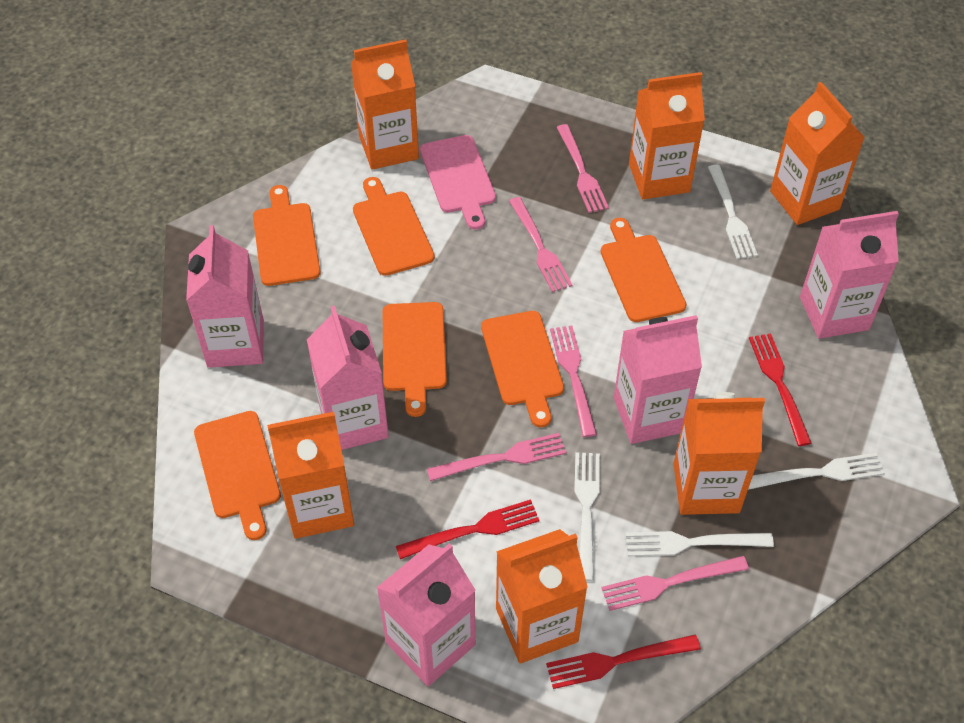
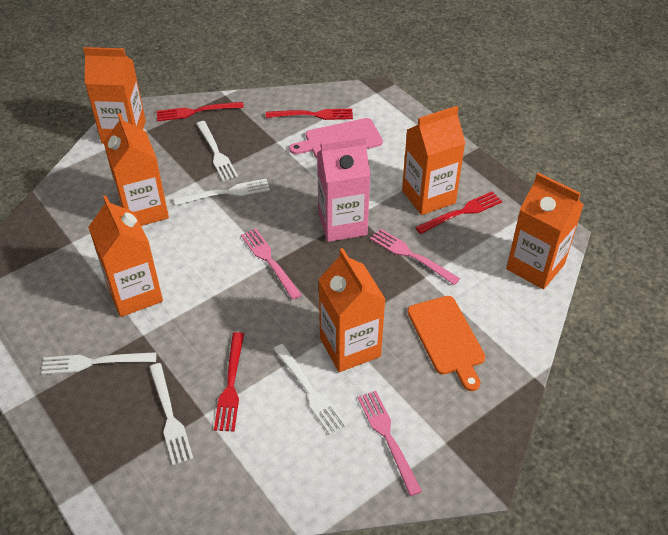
orange cutting board: [194,411,281,540] [253,185,321,286] [353,177,435,276] [383,302,447,417] [481,311,564,427] [601,218,686,322] = 6 -> [407,296,486,391] = 1
pink carton: [186,225,264,368] [307,306,389,450] [377,543,476,686] [614,315,702,444] [800,211,899,339] = 5 -> [317,136,370,242] = 1
pink fork: [427,433,566,481] [509,197,572,292] [550,325,597,437] [556,124,609,213] [601,556,749,611] = 5 -> [241,228,302,300] [358,391,422,496] [370,228,460,285] = 3
red fork: [396,499,540,559] [546,634,701,689] [749,333,812,446] = 3 -> [157,102,244,121] [214,332,244,431] [266,109,353,120] [415,191,502,234] = 4
white fork: [574,452,600,581] [626,531,774,556] [708,165,758,259] [748,453,885,490] = 4 -> [41,352,156,375] [149,363,193,465] [174,179,270,205] [196,121,238,181] [273,344,347,435] = 5

